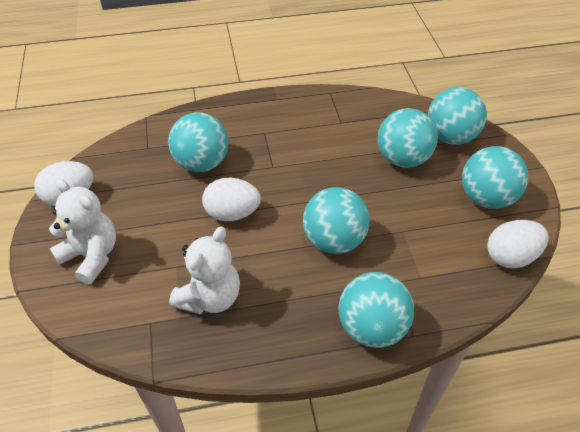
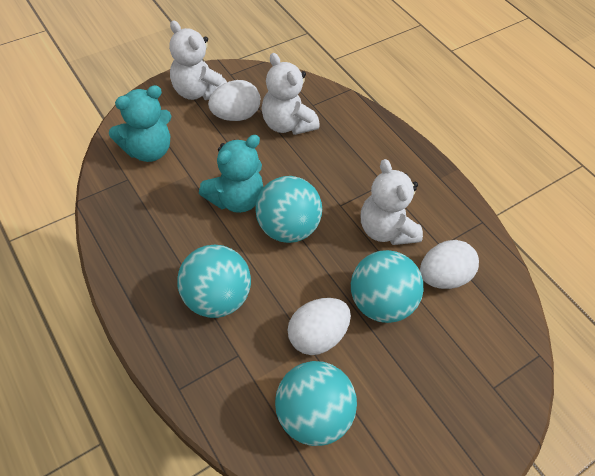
turquoise ball: [168,112,228,172] [303,187,370,254] [339,272,414,348] [378,108,438,168] [428,87,487,145] [462,146,528,209] = 6 -> [177,245,251,318] [255,176,322,243] [275,361,357,446] [351,250,423,323] = 4
turquoise teddy bear: none = 0 -> [109,85,171,162] [199,135,263,213] = 2
white teddy bear: [49,179,116,285] [169,227,240,314] = 2 -> [169,20,227,100] [262,53,319,135] [361,159,423,245] = 3

